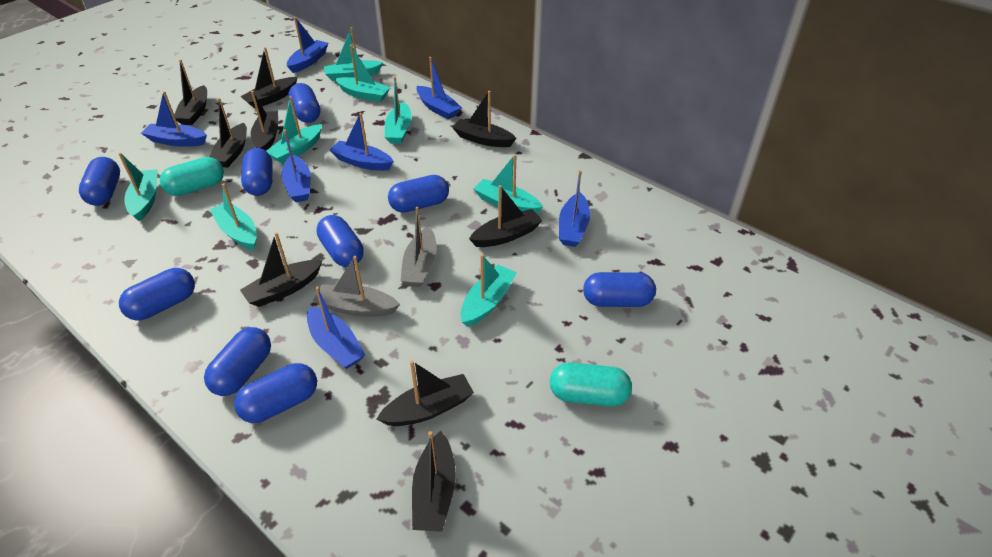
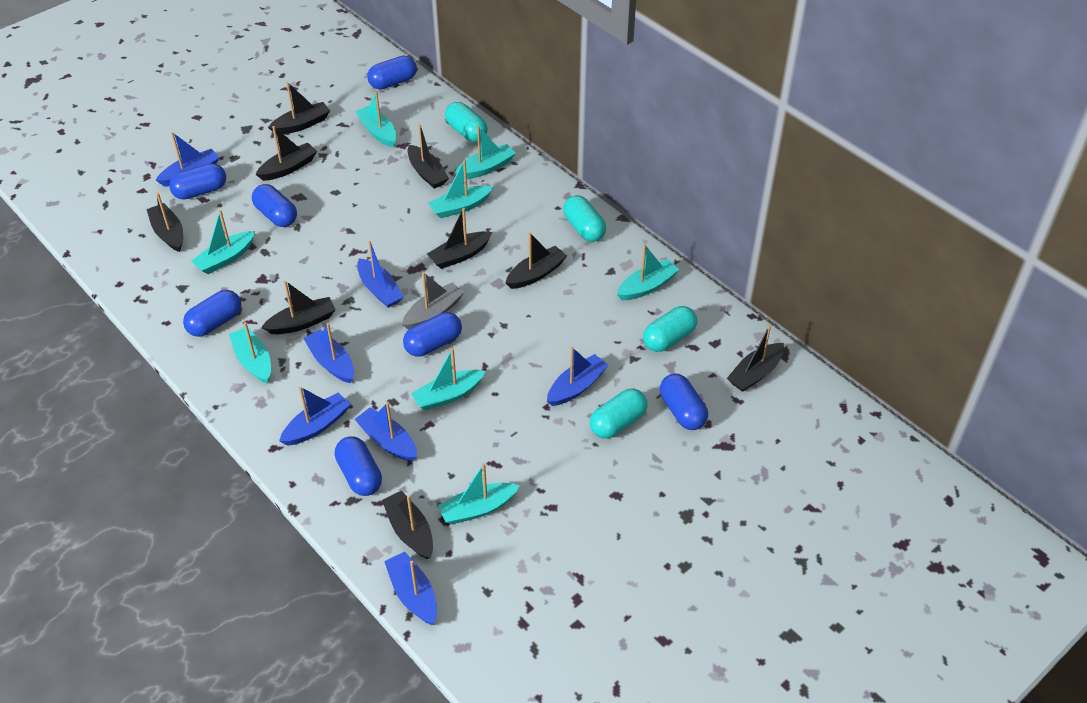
blue capsule: [79,157,120,206] [119,268,195,320] [204,327,271,396] [234,363,317,423] [241,148,273,196] [288,83,320,123] [317,215,364,267] [388,175,449,213] [583,272,656,307] = 9 -> [169,163,226,200] [183,290,241,337] [252,184,297,227] [335,437,382,496] [367,55,417,89] [403,312,462,357] [660,374,708,430] = 7
grey boat: [313,256,400,317] [400,207,437,287] = 2 -> [402,272,465,330] = 1
turquoise capsule: [160,157,224,196] [550,362,632,407] = 2 -> [445,102,488,142] [563,195,606,242] [590,388,647,439] [643,306,697,352] = 4

